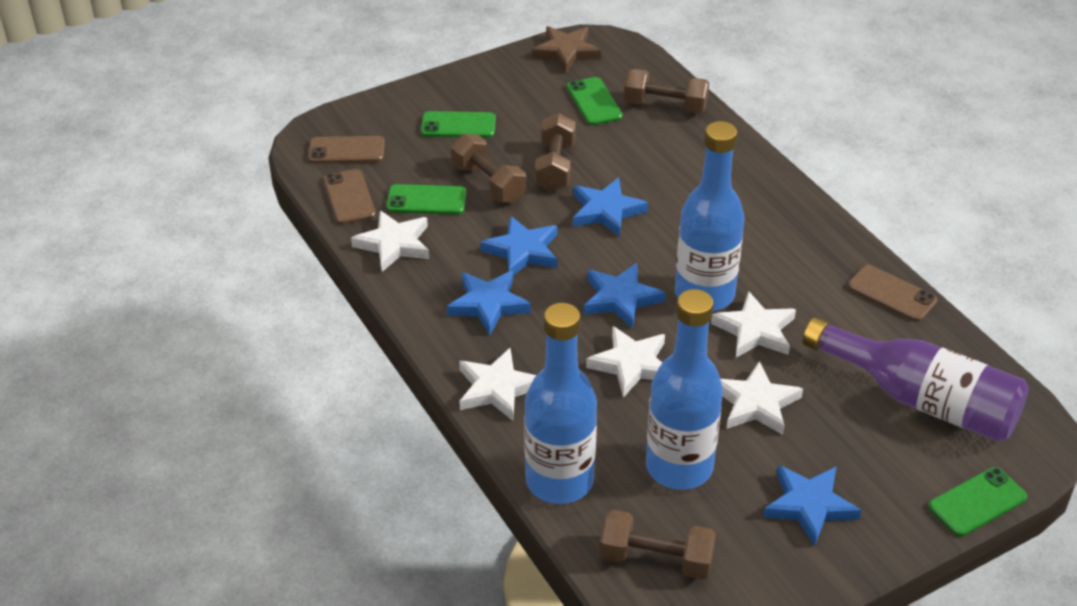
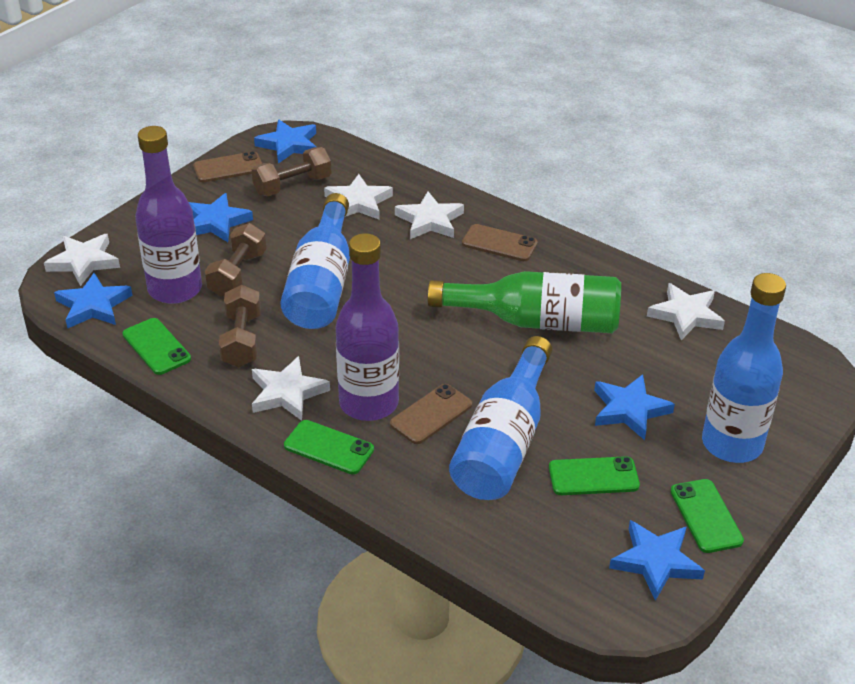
brown dumbbell: [451,134,526,203] [535,113,576,191] [599,510,716,580] [624,69,709,113] = 4 -> [205,223,266,297] [219,285,261,367] [252,147,331,196] = 3
brown star: [532,26,601,73] = 1 -> none = 0
green bottle: none = 0 -> [427,271,621,333] = 1
purple bottle: [803,317,1029,442] = 1 -> [135,126,202,304] [336,233,399,421] = 2

